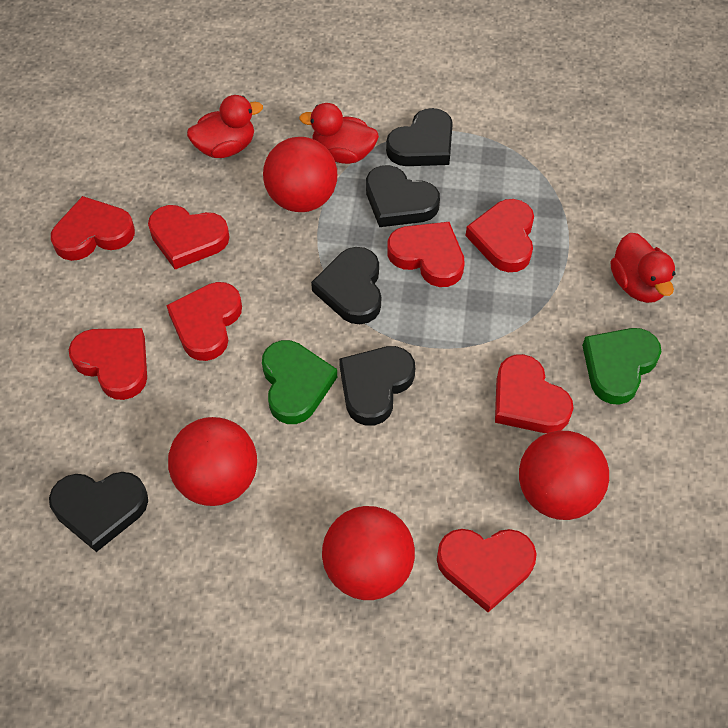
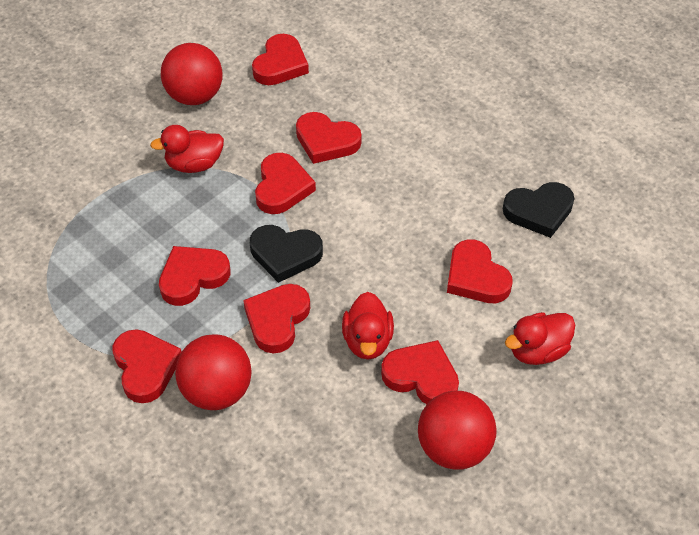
black heart: [49,472,148,552] [311,247,381,324] [339,346,415,426] [366,165,440,227] [386,108,453,166] = 5 -> [250,225,323,283] [503,182,574,238] = 2
green heart: [262,340,337,424] [582,328,662,405] = 2 -> none = 0
red ball: [168,417,257,506] [263,137,337,212] [322,506,415,600] [519,431,609,520] = 4 -> [161,43,223,105] [175,334,252,410] [418,391,497,470] = 3

